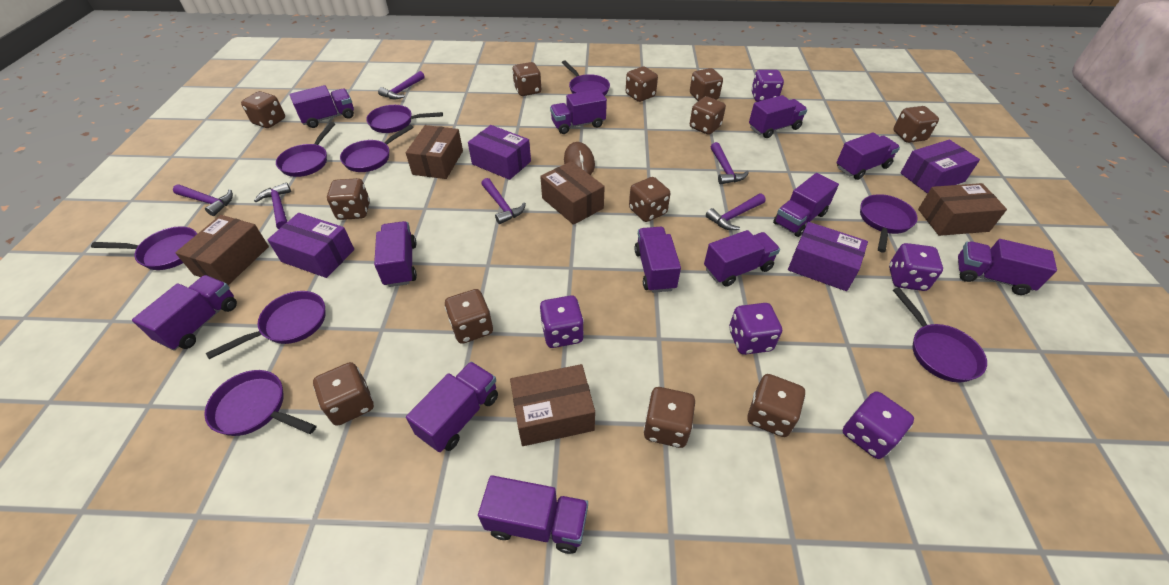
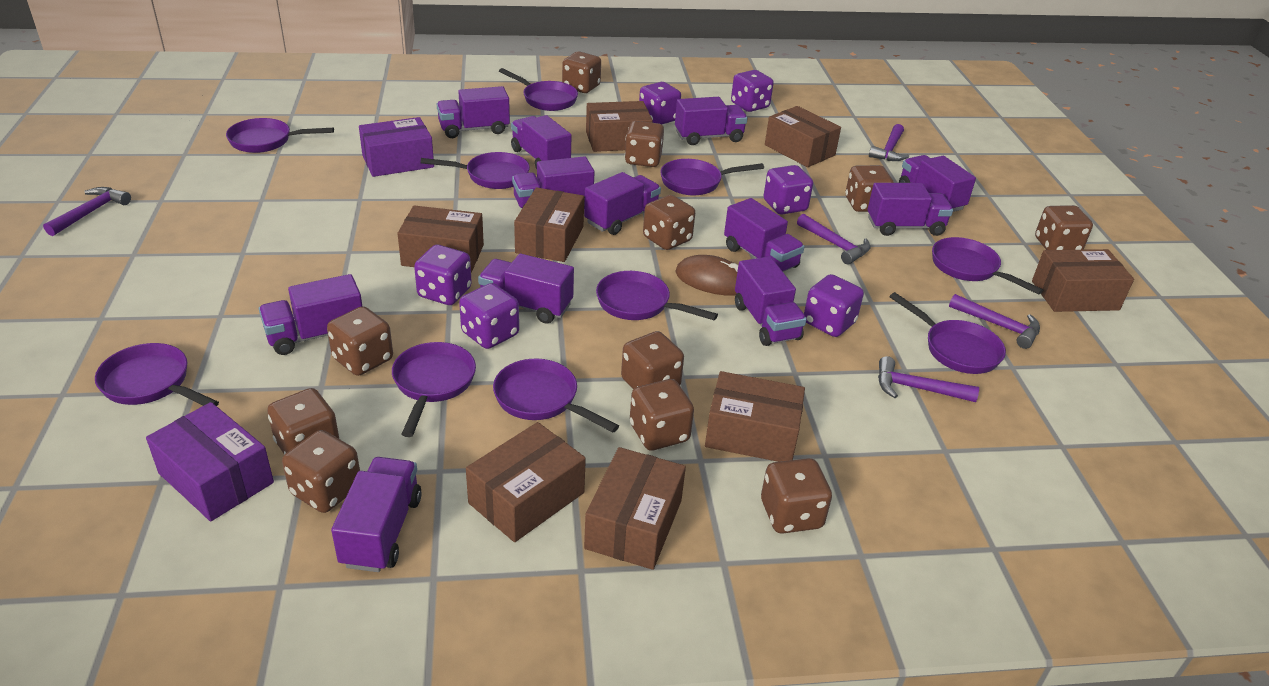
brown box: [175,215,269,285] [406,125,463,179] [510,364,595,446] [540,161,605,225] [918,183,1007,236] = 5 -> [397,205,484,273] [466,422,586,542] [514,187,584,262] [584,447,686,570] [586,101,653,152] [705,371,805,462] [765,106,841,167] [1032,249,1134,312] = 8
brown dice: [241,91,285,128] [313,362,374,426] [327,178,370,220] [445,289,493,344] [512,62,542,96] [626,66,658,102] [629,177,670,222] [644,387,695,448] [690,68,723,101] [690,96,726,135] [747,374,805,437] [893,106,939,143] = 12 -> [267,388,339,455] [282,430,360,513] [327,306,393,376] [562,51,601,93] [621,331,684,389] [625,121,664,167] [630,379,694,451] [643,195,695,250] [761,458,832,534] [845,165,894,212] [1035,205,1093,250] = 11
purple box: [267,213,354,278] [468,125,531,180] [788,222,868,291] [901,139,980,194] = 4 -> [146,402,274,521] [359,117,434,177] = 2
purple dice: [540,295,584,348] [729,303,782,355] [751,70,784,102] [843,392,914,459] [889,243,943,291] = 5 -> [414,245,472,305] [459,283,519,349] [639,82,681,124] [731,70,774,112] [764,165,813,215] [804,274,864,337] = 6
purple hammer: [173,185,233,216] [254,183,291,229] [378,71,425,99] [481,178,526,224] [706,193,766,230] [711,142,749,184] = 6 -> [43,187,131,236] [797,214,871,264] [869,124,909,161] [878,356,979,402] [949,294,1040,349] = 5
purple pan: [91,226,197,270] [204,370,316,436] [206,291,326,359] [276,122,335,177] [340,125,413,172] [366,105,443,133] [561,60,610,96] [860,194,917,252] [893,287,987,383] = 9 -> [95,343,219,406] [226,118,334,153] [392,342,476,437] [420,152,530,189] [493,359,619,433] [499,68,578,111] [596,271,718,320] [660,159,764,195] [889,292,1006,374] [932,237,1043,295] = 10

